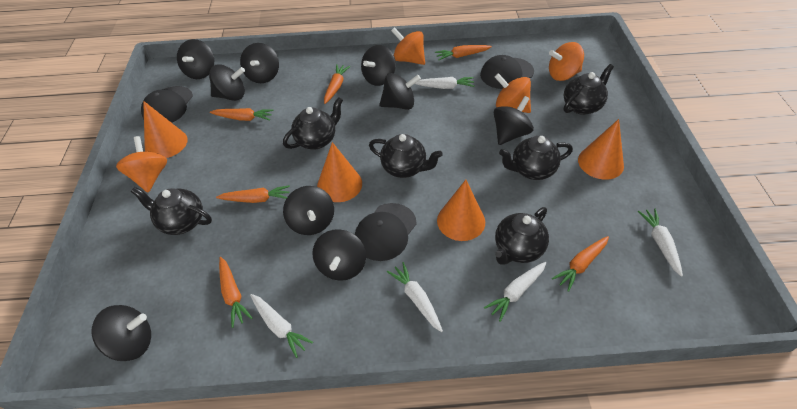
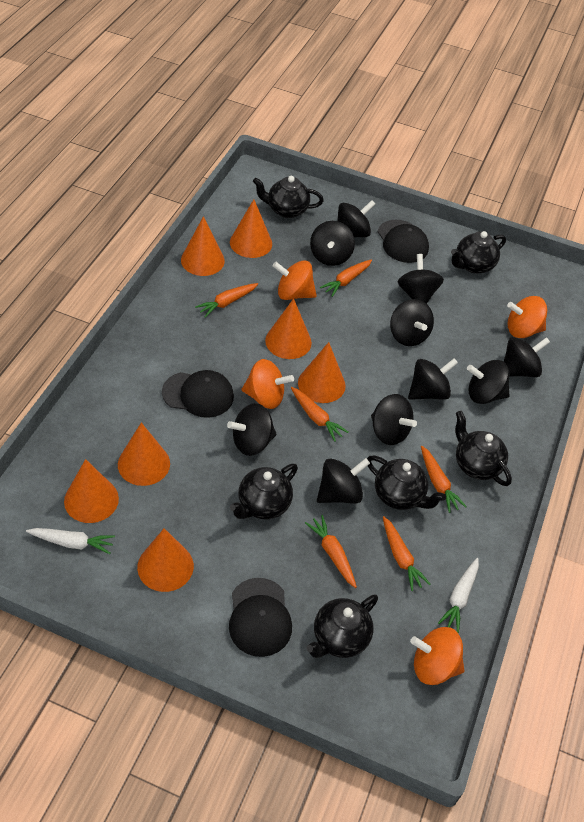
black spinning top: [92,305,151,361] [177,39,214,79] [209,64,245,101] [240,43,279,83] [283,186,334,235] [312,229,366,281] [361,45,396,86] [379,73,421,110] [494,96,534,145] = 9 -> [227,403,277,456] [310,221,355,266] [317,458,370,504] [337,200,375,237] [371,394,417,445] [390,299,434,346] [398,254,444,304] [408,358,458,400] [467,360,510,404] [504,337,550,377] = 10
orange cone: [143,101,188,158] [317,142,362,202] [437,180,485,241] [578,119,624,180] = 4 -> [64,459,119,523] [118,422,170,486] [137,528,194,592] [181,216,225,276] [230,199,272,258] [265,298,312,359] [298,342,346,403] = 7
white carrot: [250,294,313,358] [387,262,443,332] [415,77,475,89] [484,262,546,322] [638,209,683,277] = 5 -> [26,528,115,554] [438,558,479,633] = 2

